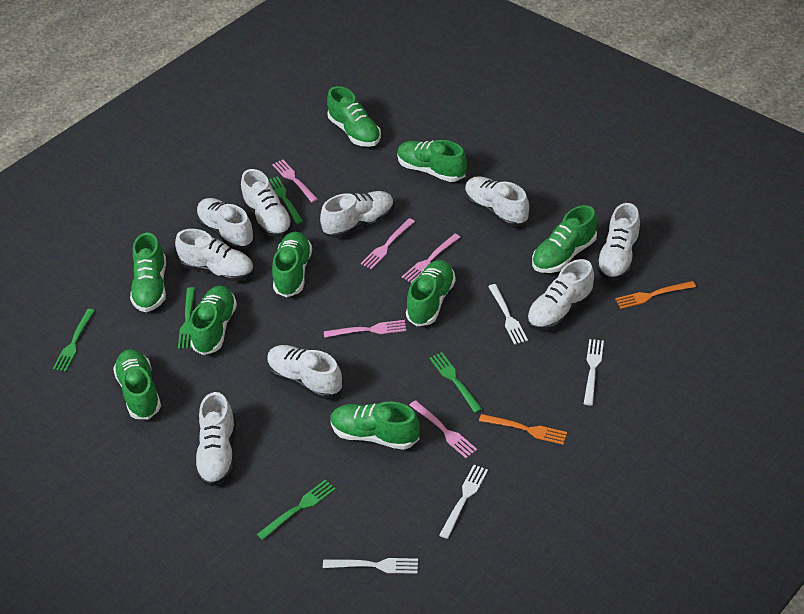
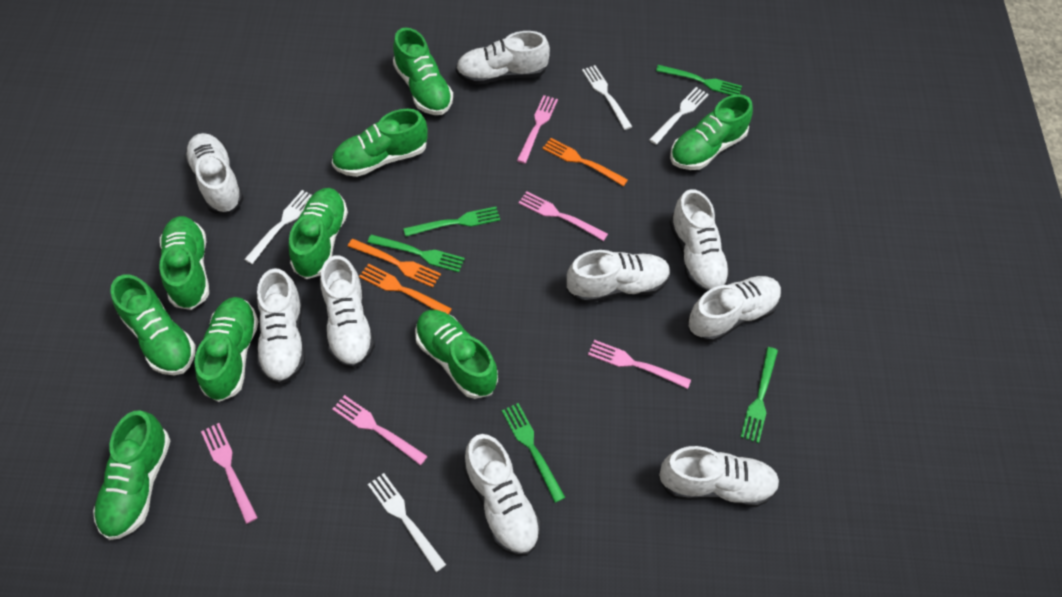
orange fork: [479,414,567,445] [615,281,696,309] = 2 -> [348,239,441,287] [359,264,452,314] [542,138,628,186] = 3

